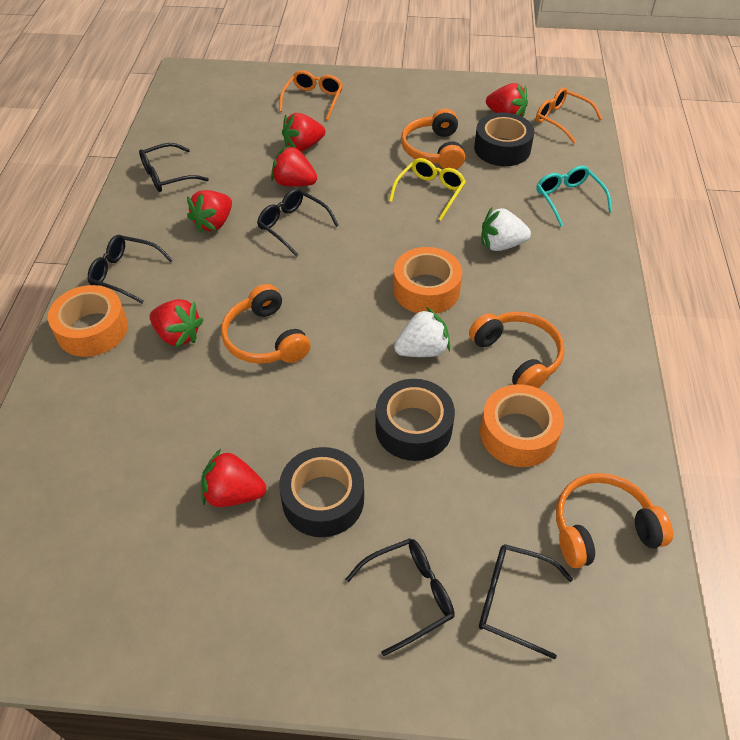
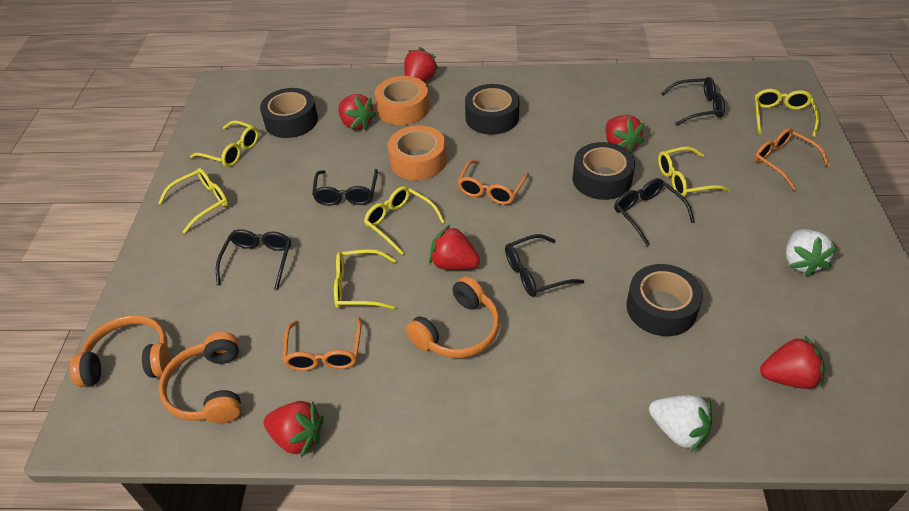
black tape: [279,447,364,537] [375,379,455,461] [474,113,535,166] = 3 -> [260,88,318,138] [465,84,520,135] [572,142,635,200] [626,264,703,336] = 4
orange glasses: [279,70,343,120] [536,87,603,143] = 2 -> [282,317,362,371] [457,160,529,205] [754,128,830,191] = 3
orange headphones: [221,284,311,364] [401,109,465,170] [469,312,565,388] [556,473,673,568] = 4 -> [70,315,171,387] [158,332,241,424] [406,276,500,358] = 3
orange tape: [48,285,128,357] [393,247,462,314] [480,384,564,467] = 3 -> [375,76,429,125] [388,125,446,180] = 2
turquoise glasses: [536,166,612,226] = 1 -> none = 0
yellow glasses: [389,158,466,221] = 1 -> [158,168,228,234] [190,120,259,167] [334,249,396,310] [364,186,445,255] [658,147,730,197] [755,89,819,138] = 6

